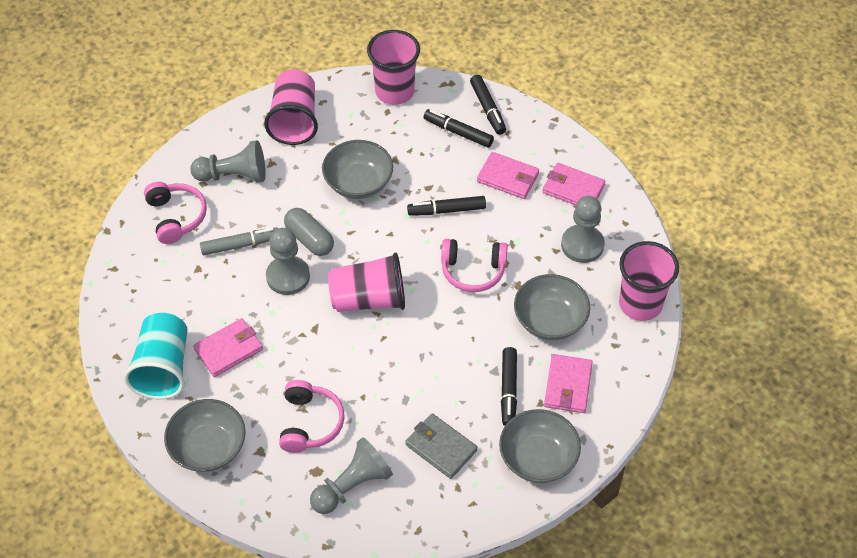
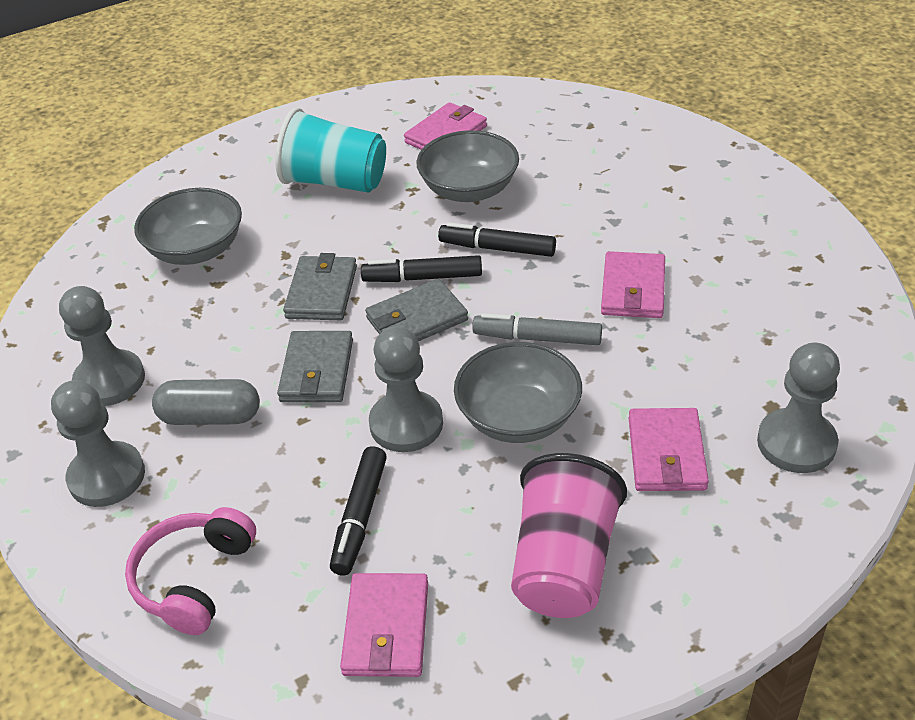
black marker: [407,196,486,216] [424,109,494,148] [470,75,506,135] [501,347,517,426] = 4 -> [330,446,387,576] [361,255,482,282] [438,222,556,257] = 3
grey bowl: [164,399,246,472] [322,140,393,199] [499,409,581,483] [514,274,590,340] = 4 -> [134,188,242,265] [416,130,519,202] [454,342,582,443] = 3
grey wallet: [405,413,477,479] = 1 -> [277,331,353,402] [283,253,357,320] [365,279,468,341] = 3
pink cup: [264,70,318,145] [328,253,405,312] [367,30,420,105] [619,241,679,321] = 4 -> [511,453,627,618] = 1
pink headphones: [144,182,207,244] [279,380,345,453] [441,239,508,292] = 3 -> [125,507,256,635] = 1

